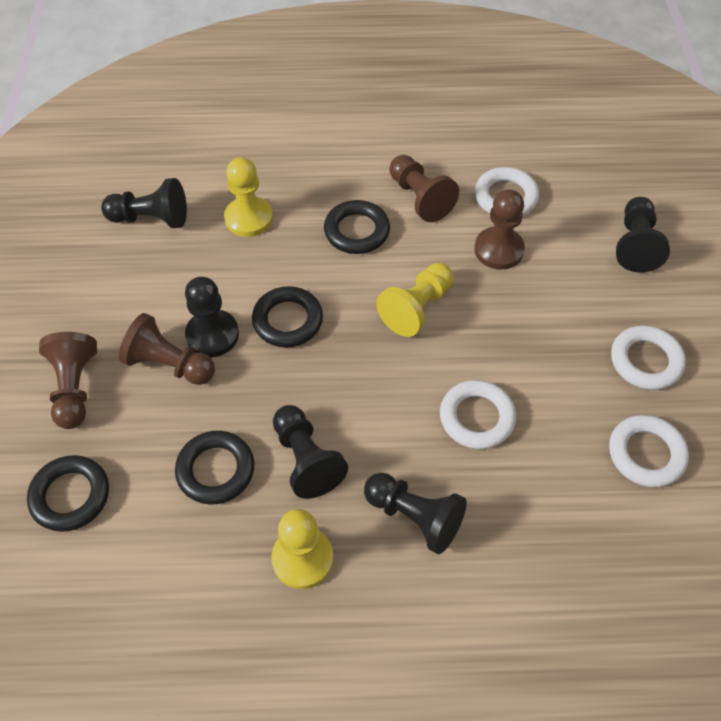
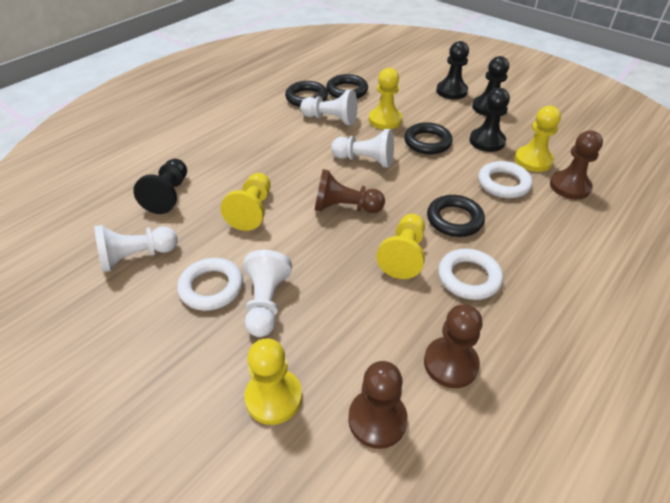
black pawn: [101,178,187,228] [185,277,239,357] [273,405,348,499] [364,473,467,554] [616,197,670,273] = 5 -> [133,159,187,214] [436,41,469,99] [469,88,510,152] [472,56,509,116] = 4
white pawn: none = 0 -> [94,225,178,272] [243,250,292,337] [300,90,357,125] [331,129,394,168] = 4
white ring: [440,380,516,449] [475,167,539,216] [609,415,689,487] [611,325,686,390] = 4 -> [177,258,243,311] [438,249,503,300] [478,161,532,198] = 3
yellow pawn: [224,157,273,237] [271,509,333,589] [376,263,454,337] = 3 -> [220,173,271,231] [244,338,302,425] [369,68,402,129] [376,214,425,279] [515,106,561,172] = 5

